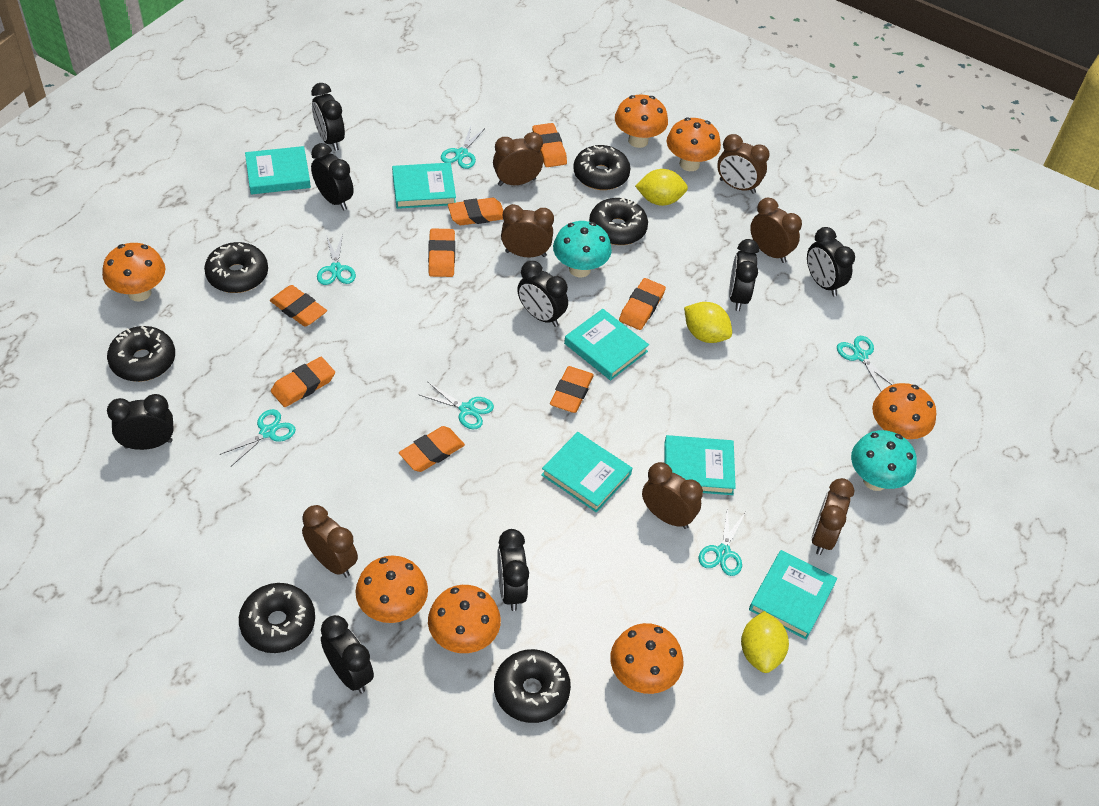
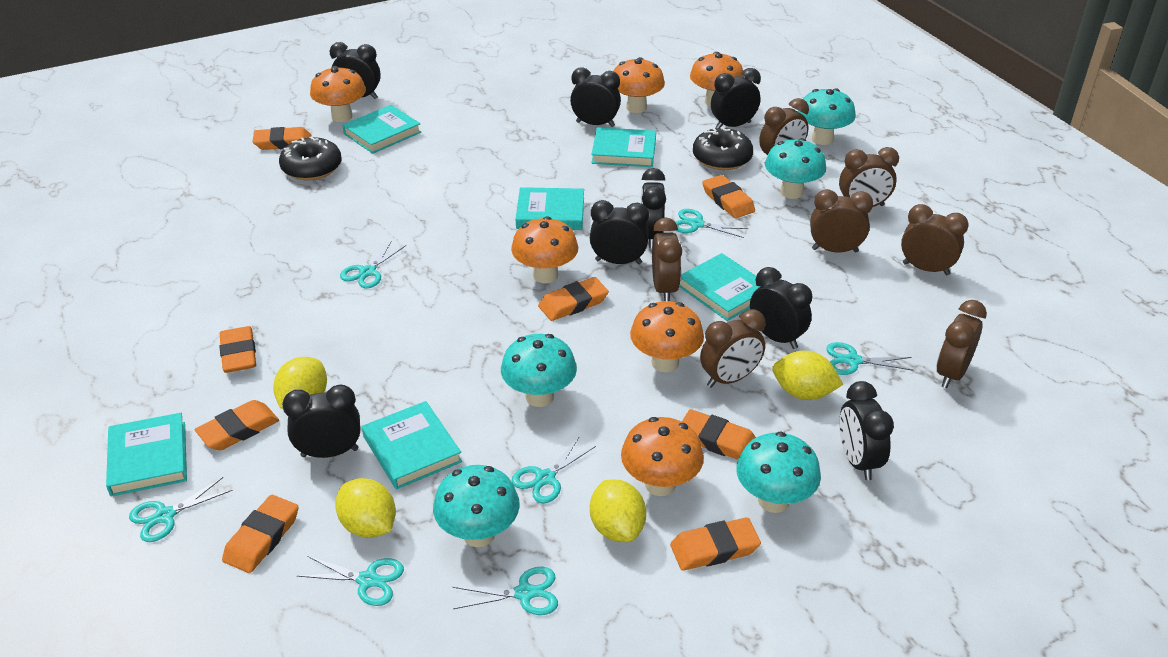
black donut: [107,326,175,382] [204,242,268,293] [239,583,315,653] [494,649,571,723] [573,145,631,190] [589,198,648,245] = 6 -> [279,137,342,180] [693,127,753,170] = 2
orange mushroom: [102,243,165,302] [355,556,428,623] [428,585,501,653] [610,623,684,694] [615,94,668,148] [667,118,721,171] [872,383,936,439] = 7 -> [310,66,366,122] [511,216,578,283] [613,57,665,113] [621,417,704,496] [630,301,704,372] [690,52,744,106] = 6
turquoise mushroom: [553,221,612,277] [851,430,917,491] = 2 -> [433,465,520,547] [501,334,577,407] [736,432,821,513] [765,138,826,199] [798,88,856,145] = 5
turquoise scissors: [219,409,296,466] [317,234,356,285] [418,382,494,429] [441,126,485,169] [699,507,745,576] [837,336,893,392] = 6 -> [129,477,233,542] [297,556,404,606] [340,241,406,288] [453,567,558,615] [512,436,596,503] [675,209,748,238] [826,342,914,375] = 7
yellow lemon: [635,169,688,206] [684,302,732,343] [741,611,789,673] = 3 -> [273,357,327,409] [335,478,396,538] [590,479,646,542] [772,351,843,400] = 4

